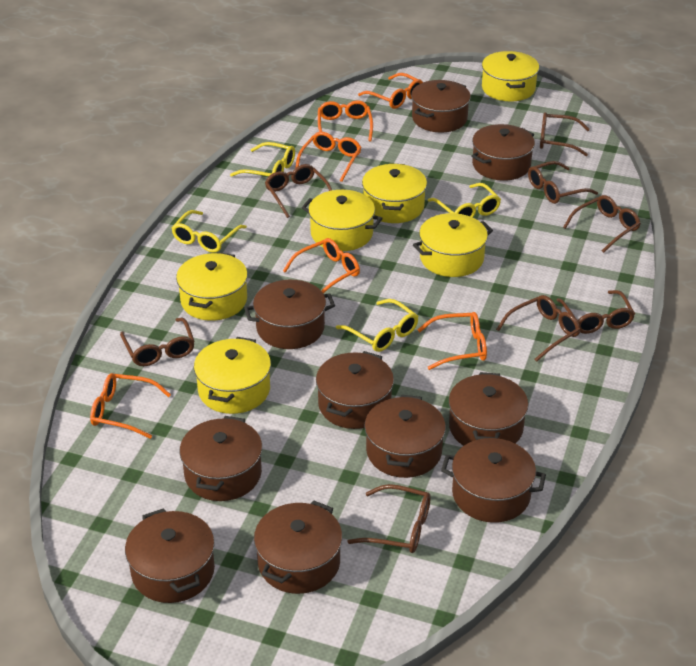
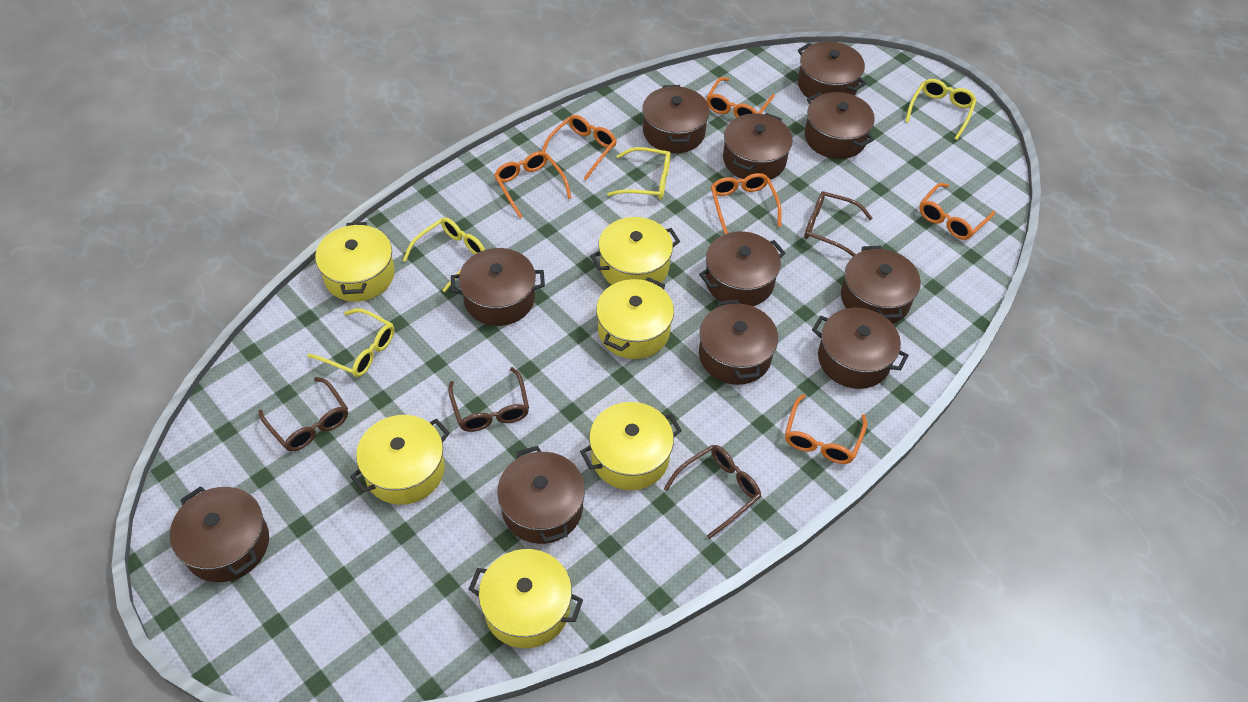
brown glasses: [120,318,195,366] [265,164,332,218] [347,484,431,553] [496,295,580,362] [528,161,598,204] [540,112,590,156] [557,290,635,334] [563,195,641,253] = 8 -> [258,377,348,452] [448,367,529,432] [664,445,761,539] [804,191,873,256] = 4
brown pot: [125,508,215,603] [180,416,262,501] [244,280,335,349] [254,501,342,594] [316,351,394,429] [364,395,446,478] [411,80,471,132] [441,438,546,523] [449,372,529,446] [471,124,535,181] = 10 -> [170,486,269,582] [451,248,545,326] [497,446,585,544] [642,85,710,153] [699,231,785,306] [699,299,778,385] [723,113,793,180] [798,41,867,101] [805,92,875,159] [812,308,909,389] [841,245,921,324] = 11

